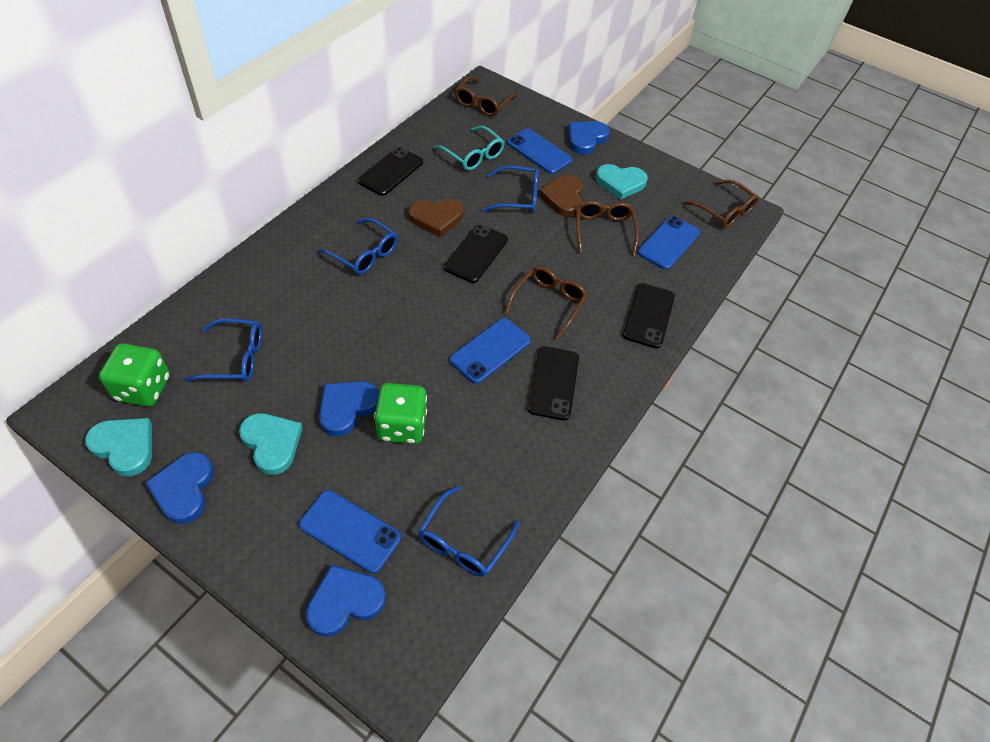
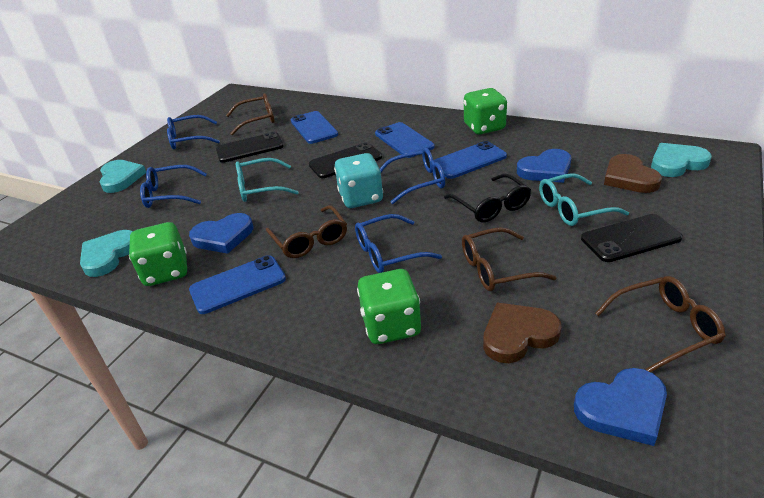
black glasses: none = 0 -> [444,174,531,222] = 1
black phone: [358,147,423,196] [444,224,508,283] [527,346,579,421] [623,283,675,349] = 4 -> [216,132,284,163] [309,142,382,178] [581,214,683,262] = 3
blue heart: [145,452,214,524] [306,564,386,637] [319,381,379,437] [568,121,610,155] = 4 -> [189,213,253,254] [517,149,571,183] [574,368,667,446] = 3
green dice: [99,343,170,406] [374,383,427,444] = 2 -> [129,222,187,286] [357,269,421,344] [464,88,507,134] = 3
turquoise dice: none = 0 -> [334,153,383,208] = 1
turquoise glasses: [434,126,505,170] = 1 -> [236,158,299,202] [539,173,629,226] = 2

